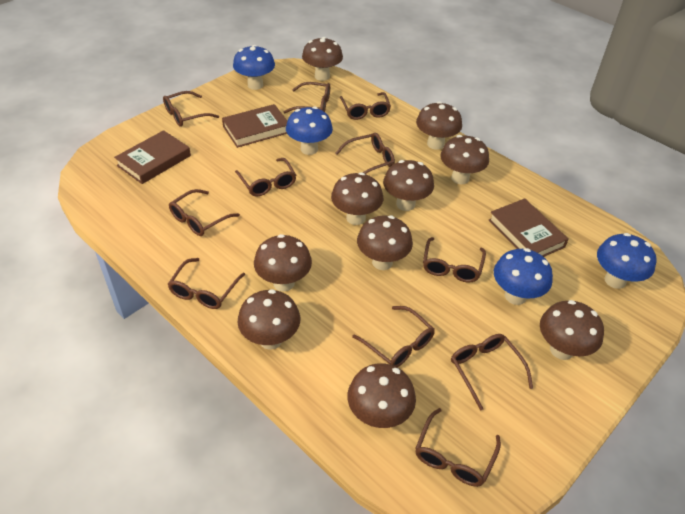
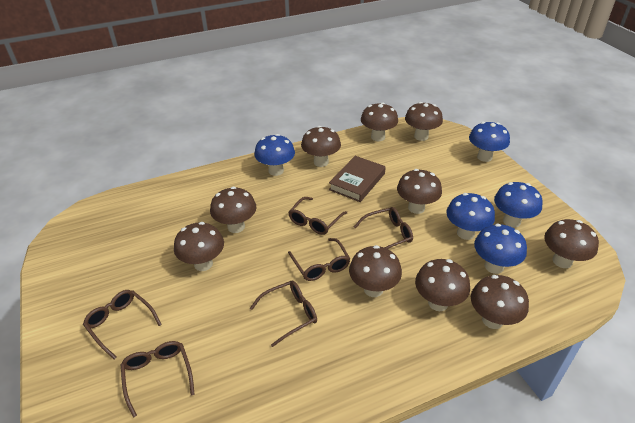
blue mushroom: [233,45,275,90] [286,107,333,155] [494,248,553,305] [597,233,656,289] = 4 -> [254,134,295,176] [446,193,495,240] [469,122,510,162] [474,224,527,274] [494,182,543,227] = 5
brown book: [114,130,191,184] [222,104,287,148] [488,198,568,257] = 3 -> [329,156,386,202] = 1
brown glasses: [163,91,219,127] [168,258,245,309] [169,189,240,236] [235,158,296,197] [284,82,330,113] [336,133,395,174] [340,92,391,120] [352,306,435,367] [415,408,501,487] [423,237,486,282] [451,334,533,411] = 11 -> [83,290,162,360] [121,341,195,418] [250,281,317,347] [288,197,347,235] [288,238,350,281] [354,207,413,249] = 6

